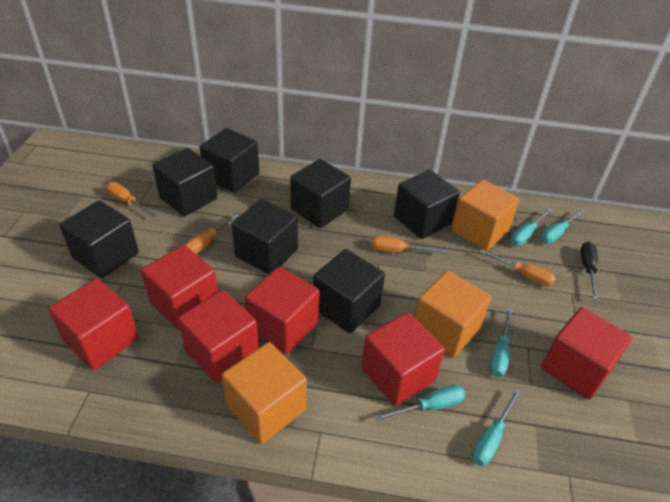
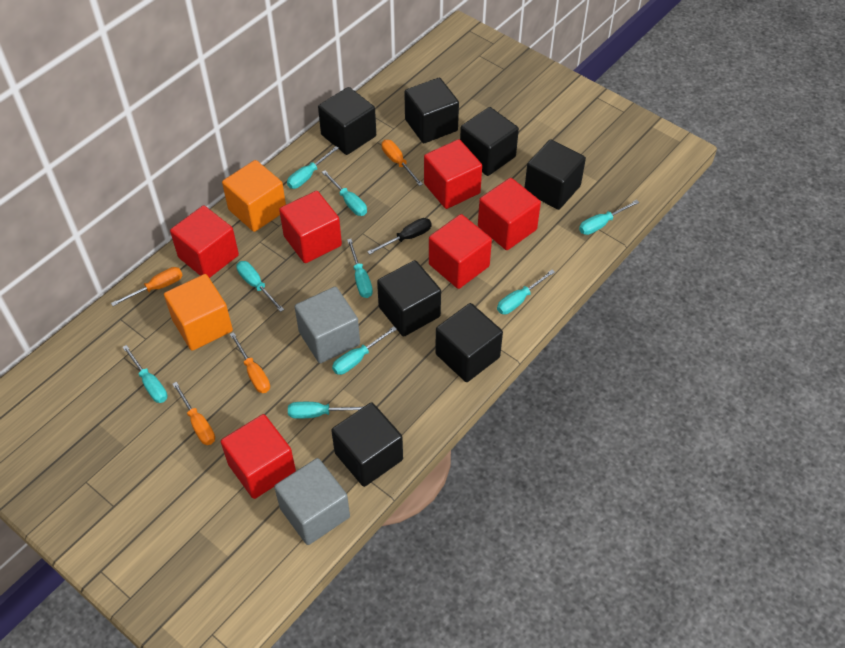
grey cube: none = 0 -> [274,458,350,545] [295,287,360,363] = 2
orange cube: [222,342,307,444] [414,270,491,357] [451,180,520,251] = 3 -> [164,274,233,351] [222,160,286,232] = 2
turquoise screwdriver: [375,385,465,421] [472,388,521,466] [489,308,513,377] [510,208,553,246] [541,209,585,244] = 5 -> [122,345,167,403] [236,261,284,312] [287,146,339,189] [288,402,364,419] [322,170,367,216] [332,327,397,375] [347,239,373,298] [497,270,555,314] [579,200,639,235] = 9

